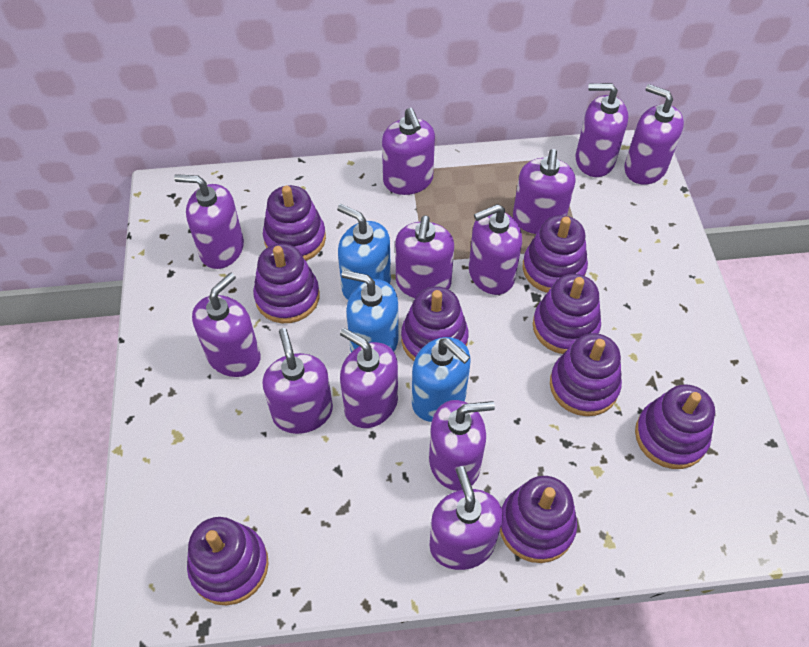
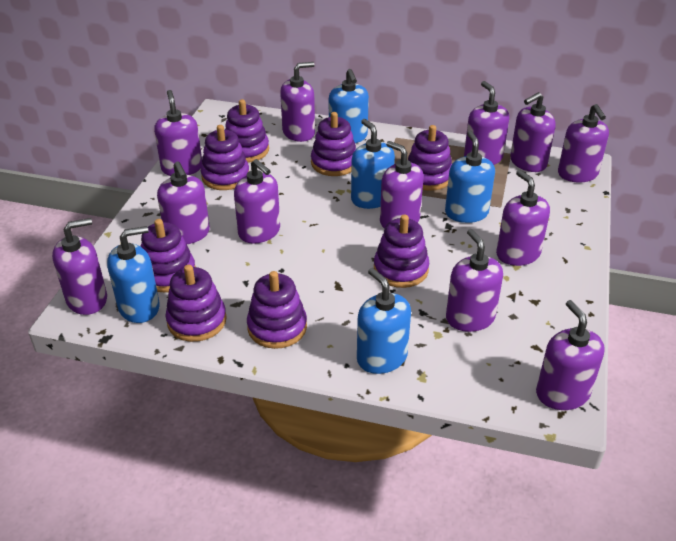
blue soap dispenser: [337,204,391,300] [341,270,399,352] [412,337,471,422] = 3 -> [107,226,160,323] [329,69,369,143] [351,119,395,209] [357,268,411,374] [445,131,495,223] = 5
purple stacking toy: [187,517,269,606] [253,244,320,323] [263,185,326,261] [401,286,469,361] [500,476,577,563] [523,215,588,293] [533,274,601,354] [550,333,622,416] [635,384,715,469] = 9 -> [141,219,196,292] [166,265,227,342] [201,125,249,190] [225,99,269,163] [247,271,307,349] [311,112,356,176] [374,215,429,288] [408,125,452,191] = 8

